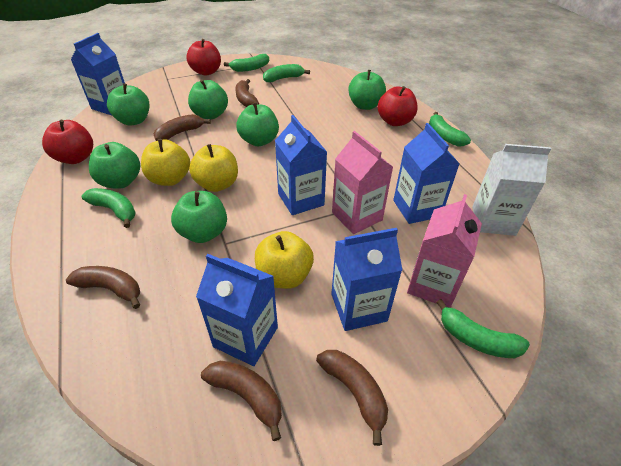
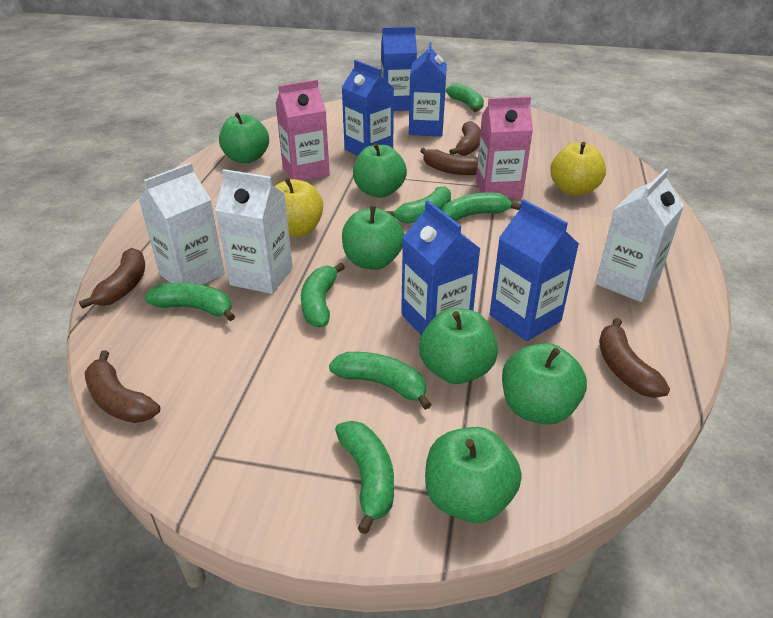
green banana: [82,188,136,228] [224,54,269,72] [263,64,310,82] [429,112,471,146] [436,299,530,358] = 5 -> [145,282,235,321] [301,263,345,327] [329,352,432,410] [335,421,394,534] [386,186,451,224] [442,193,521,221] [446,83,484,112] = 7
red apple: [42,120,93,164] [186,39,221,76] [378,86,418,126] = 3 -> none = 0
white carton: [472,144,551,236] = 1 -> [139,163,225,285] [215,169,293,294] [596,169,684,302] = 3
yellow apple: [141,139,190,186] [189,144,238,192] [255,231,314,289] = 3 -> [274,178,323,237] [550,142,606,196] = 2

